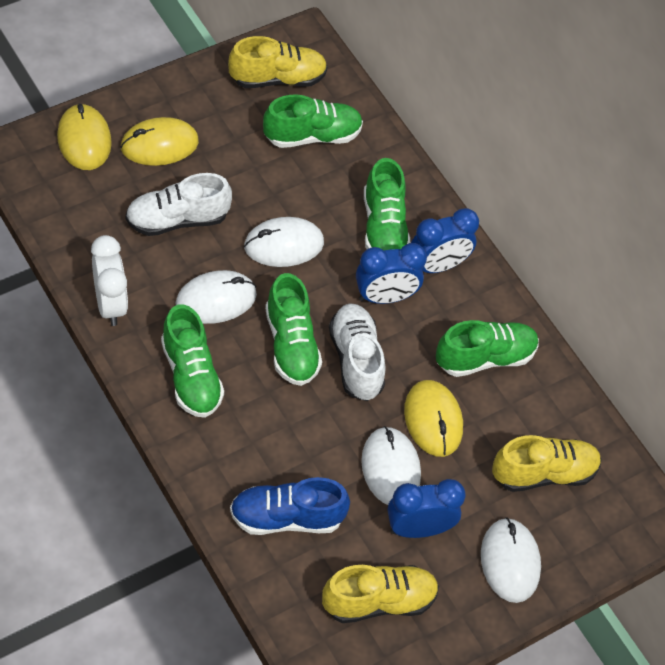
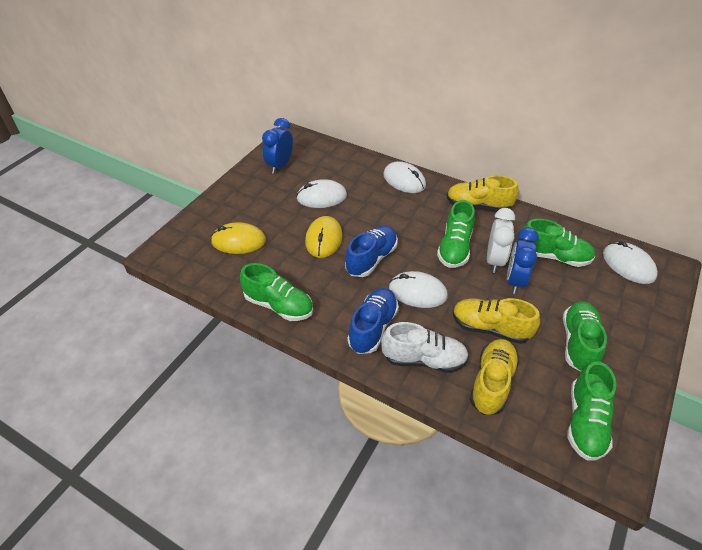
blue clock: [356,243,427,304] [387,479,466,538] [411,208,479,273] = 3 -> [262,118,293,174] [507,227,539,294] = 2
blue shoe: [230,477,350,535] = 1 -> [345,225,398,277] [348,288,399,354] = 2
white shoe: [125,173,232,236] [329,303,386,401] = 2 -> [381,322,469,373] = 1
yellow mouse: [57,103,112,170] [120,117,199,166] [404,380,463,457] = 3 -> [211,222,266,254] [305,216,343,258] = 2

